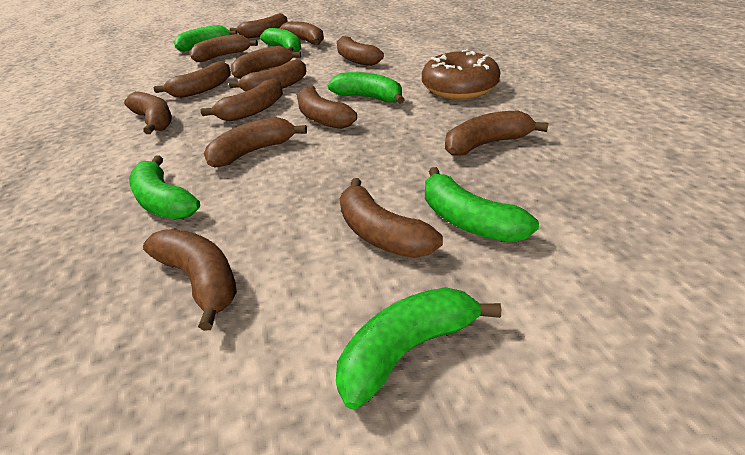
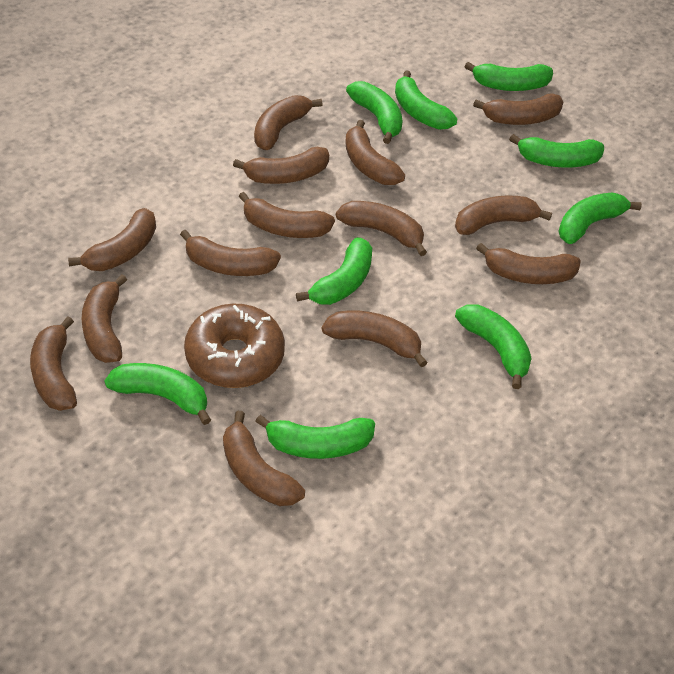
green banana: [129,155,200,219] [173,25,237,52] [260,28,301,52] [328,72,405,104] [336,287,501,409] [425,167,539,242] = 6 -> [104,363,211,425] [255,415,375,459] [296,237,372,305] [346,81,403,144] [395,71,458,130] [455,304,532,389] [464,62,553,91] [509,134,604,168] [558,193,642,244] = 9

